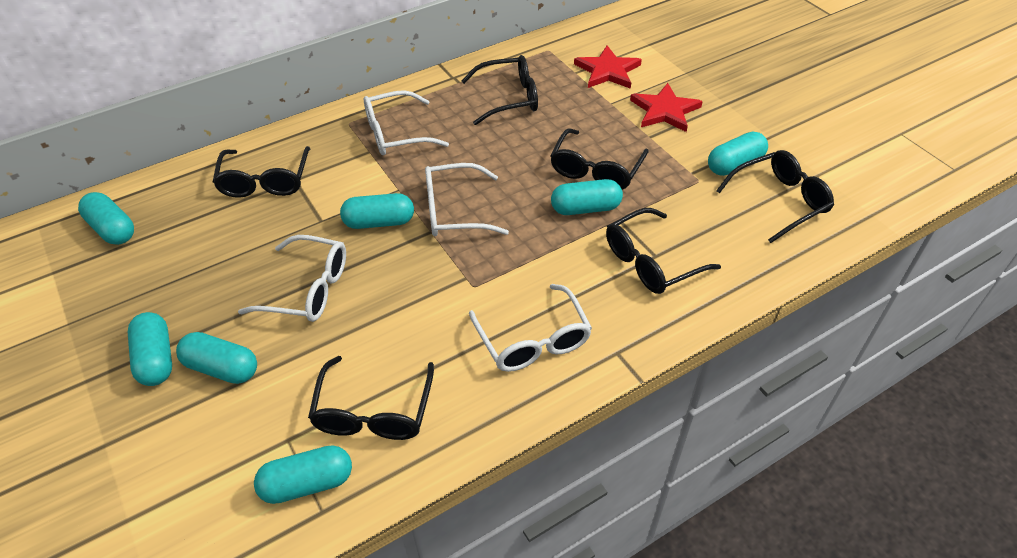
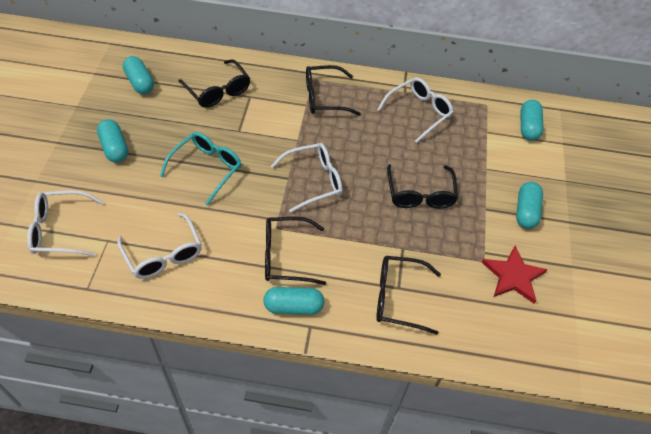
black glasses: [213,146,311,198] [308,356,434,440] [462,55,538,125] [550,128,649,190] [606,208,721,294] [716,150,834,243] = 6 -> [178,59,250,108] [265,217,326,285] [306,65,361,115] [376,256,441,335] [387,164,458,209] = 5
red star: [574,46,642,89] [630,83,703,132] = 2 -> [482,245,548,304] = 1
turquoise capsule: [78,192,134,245] [128,312,172,386] [176,332,257,384] [254,445,352,504] [340,193,414,229] [551,179,623,215] [708,132,768,176] = 7 -> [97,119,128,163] [123,56,154,94] [263,287,324,315] [516,182,543,229] [520,100,544,141] = 5
turquoise glasses: none = 0 -> [160,132,242,205] = 1

